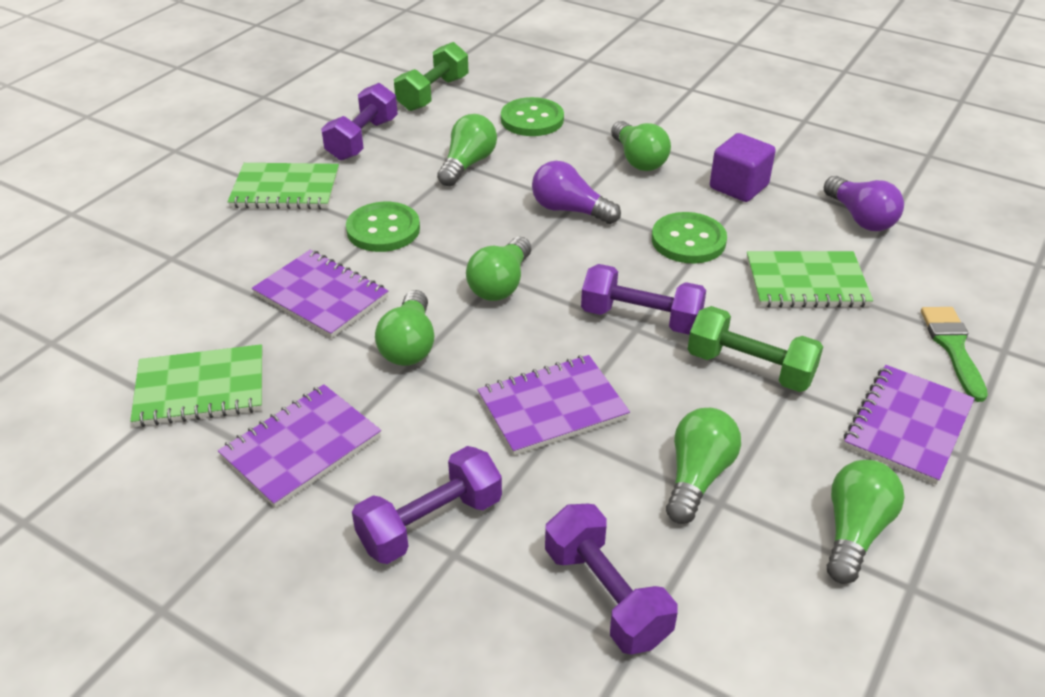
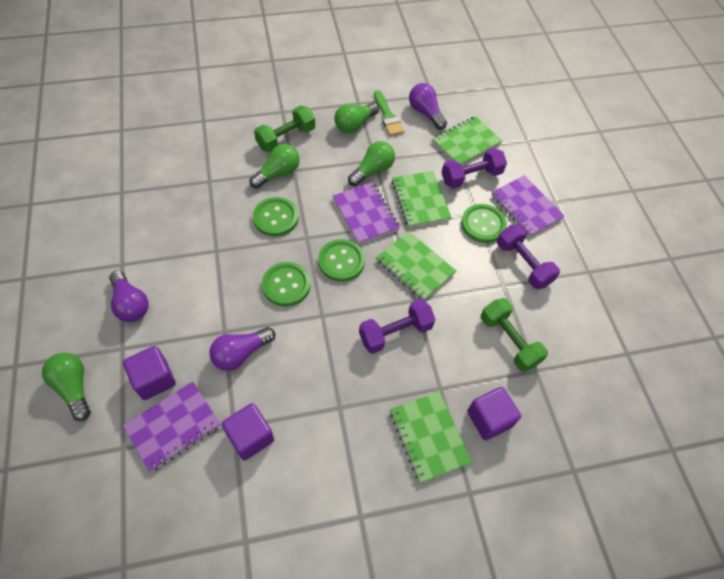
green button: [346,202,420,252] [501,97,564,136] [652,212,727,264] = 3 -> [253,197,298,237] [262,262,311,307] [318,239,365,282] [461,204,507,243] = 4
green light bulb: [375,290,435,366] [437,114,497,186] [466,237,531,301] [611,121,671,171] [666,408,741,524] [827,460,904,584] = 6 -> [42,353,91,421] [250,144,300,188] [334,103,379,133] [348,141,395,186] = 4
green notebook: [130,344,263,427] [227,163,339,209] [747,251,873,307] = 3 -> [376,231,456,300] [390,391,472,483] [391,171,452,227] [433,116,502,165] = 4
purple cube: [710,133,776,202] = 1 -> [123,346,176,400] [221,403,274,460] [467,387,521,440] = 3
purple dumbbell: [321,83,398,161] [352,446,502,564] [545,504,678,655] [581,264,706,335] = 4 -> [359,299,436,354] [442,147,507,189] [497,224,560,289] = 3
purple light bulb: [532,161,621,224] [824,176,904,231] = 2 -> [109,271,149,322] [209,327,275,371] [409,83,447,130] = 3
purple notebook: [218,384,381,508] [252,250,388,338] [478,355,630,456] [844,365,975,485] = 4 -> [123,381,221,472] [333,182,400,245] [491,175,565,237] = 3

